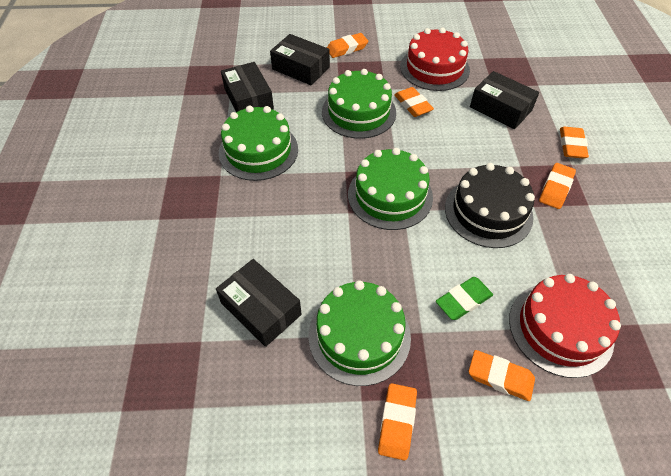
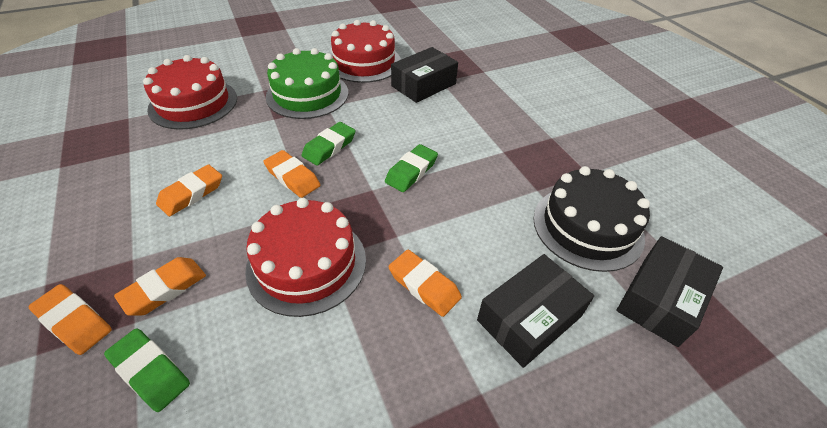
black box: [216,259,302,347] [221,62,274,112] [270,34,330,85] [470,71,539,129] = 4 -> [391,47,458,103] [477,254,594,368] [616,236,723,347] = 3
green cake: [219,106,298,181] [309,280,411,386] [322,69,396,139] [348,148,433,230] = 4 -> [266,48,348,119] = 1
green eraser: [436,277,493,320] = 1 -> [104,328,190,412] [302,122,355,165] [385,144,438,192] = 3
orange eraser: [327,33,368,58] [378,383,417,461] [394,87,434,117] [469,350,535,401] [539,163,576,209] [560,127,589,159] = 6 -> [29,284,112,355] [114,257,206,316] [156,164,222,216] [263,150,320,198] [389,250,462,317] = 5
red cake: [400,27,470,91] [509,274,621,378] = 2 -> [143,55,237,130] [245,198,366,317] [331,20,401,83] = 3

